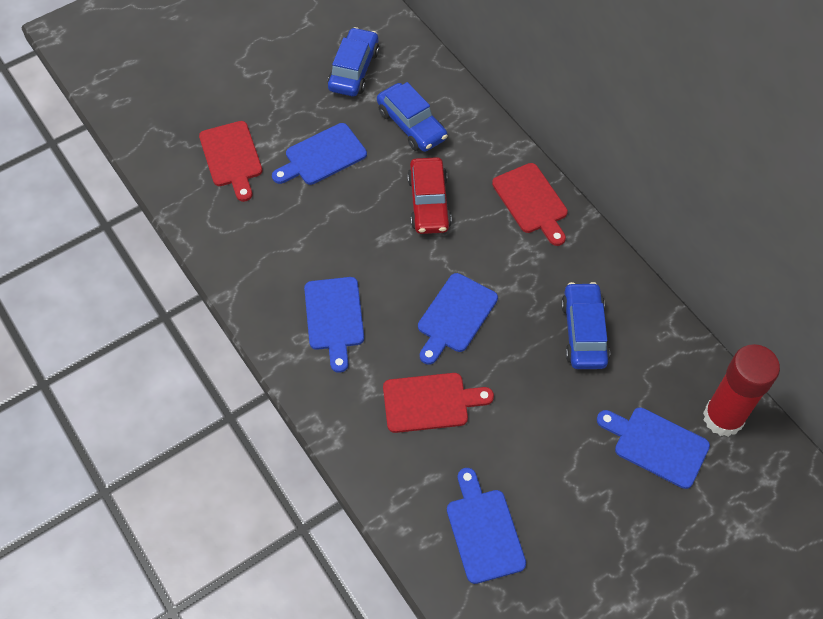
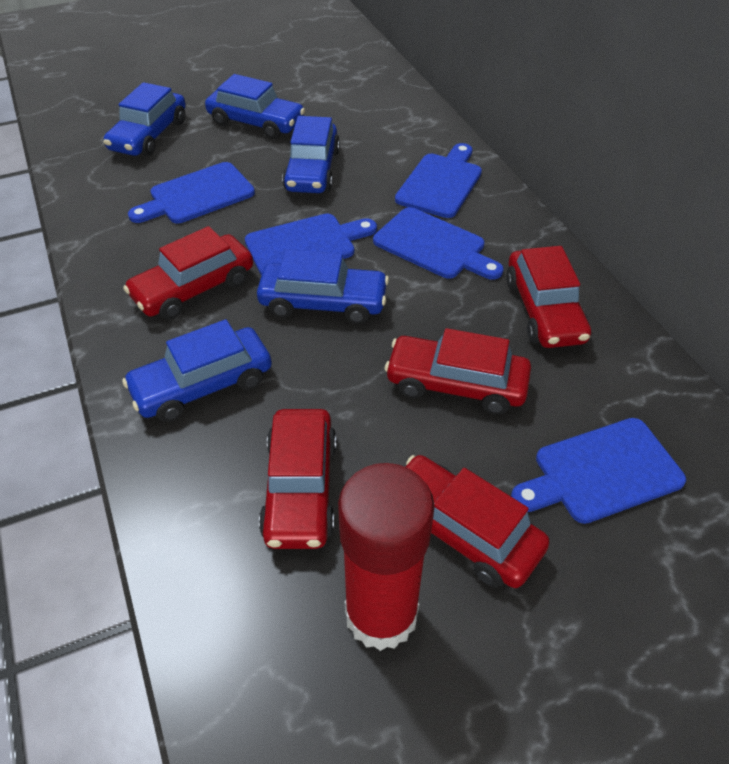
blue car: [328,27,379,96] [377,82,448,152] [561,282,610,369] = 3 -> [104,82,186,156] [122,319,272,422] [205,74,305,139] [257,249,389,324] [282,116,340,193] = 5
red car: [407,157,452,234] = 1 -> [123,226,253,319] [259,409,337,549] [384,328,531,414] [406,455,549,588] [506,246,591,348] = 5
red cutting board: [199,121,263,202] [383,373,494,433] [492,163,568,246] = 3 -> none = 0

